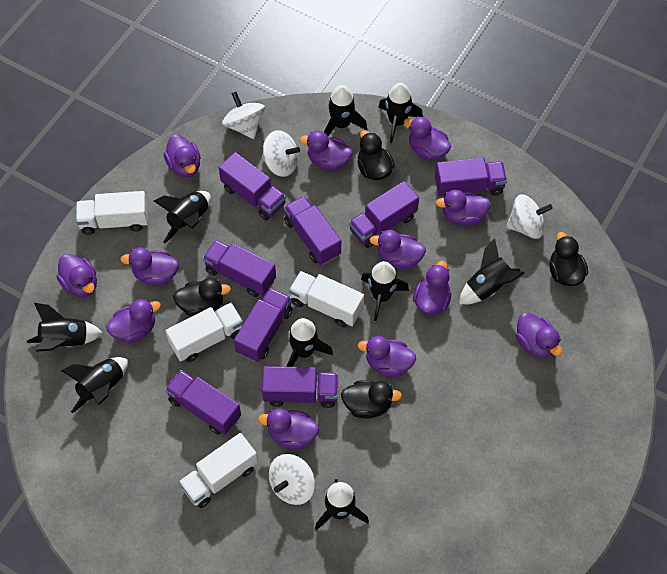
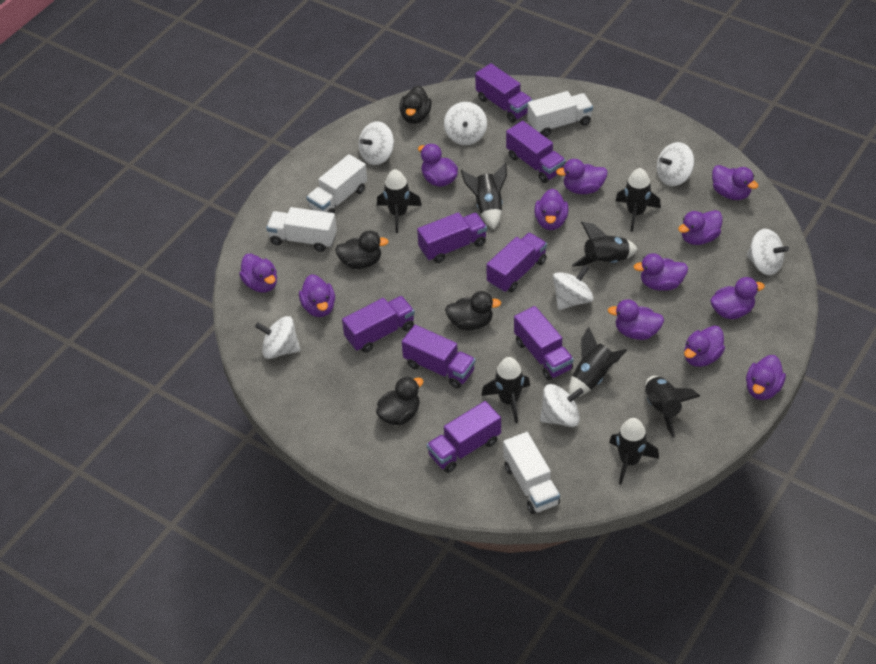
black rocket: [27,303,102,352] [61,357,128,413] [154,191,211,244] [287,318,333,367] [315,479,369,531] [324,85,367,136] [361,261,409,321] [378,83,423,143] [459,238,525,304] = 9 -> [377,169,422,233] [461,162,507,229] [481,357,530,424] [569,326,627,397] [572,222,638,267] [609,418,659,484] [615,168,661,232] [645,376,700,437] = 8
white spinning top: [222,92,265,139] [262,130,300,177] [269,454,315,505] [506,194,553,239] = 4 -> [255,316,301,359] [359,121,394,165] [444,102,487,145] [540,384,584,427] [553,265,594,310] [657,142,694,186] [747,229,789,275] = 7

